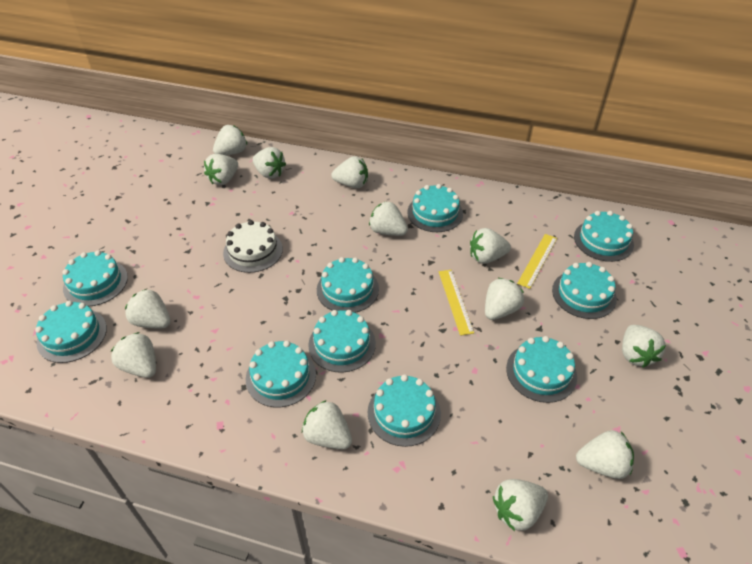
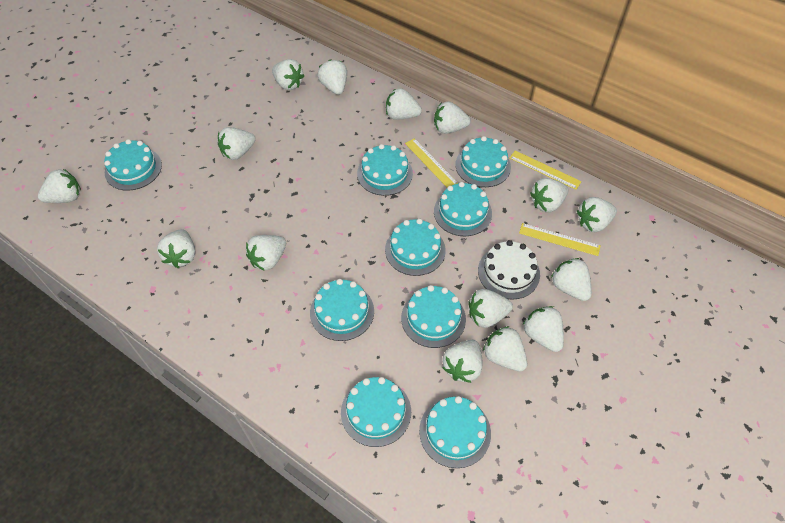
turquoise cake: [35,301,107,363] [62,250,128,307] [246,341,316,407] [308,310,376,373] [317,257,379,313] [368,374,441,447] [407,184,463,232] [506,336,577,403] [552,262,617,319] [574,211,634,262] = 10 -> [104,139,162,191] [310,279,374,341] [341,377,411,447] [357,144,413,196] [385,219,446,276] [401,285,466,348] [419,396,491,468] [434,182,492,236] [455,136,511,187] = 9
white strawberry: [111,332,156,378] [125,289,171,328] [204,154,238,185] [213,125,247,155] [253,147,286,179] [302,400,352,449] [331,156,368,188] [369,201,408,236] [470,228,511,264] [485,278,524,320] [493,479,548,531] [576,430,634,479] [622,325,666,368] = 13 -> [38,169,81,203] [157,229,195,268] [218,127,256,160] [246,235,286,271] [272,59,304,90] [317,59,347,95] [386,88,422,120] [434,101,471,134] [442,340,482,383] [468,289,513,328] [483,326,527,371] [523,306,564,352] [530,178,569,212] [551,258,592,301] [577,197,617,232] = 15
yellow ruler: [439,270,474,336] [517,234,557,289] = 2 -> [405,138,458,188] [510,151,582,190] [519,223,601,256] = 3

